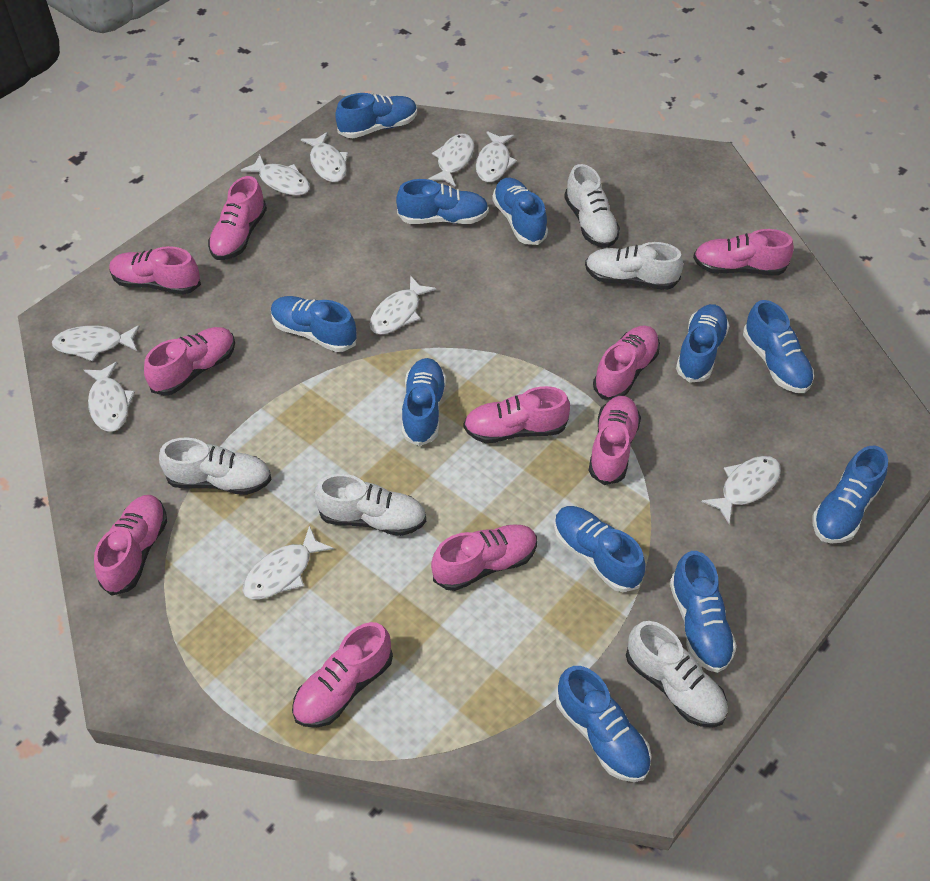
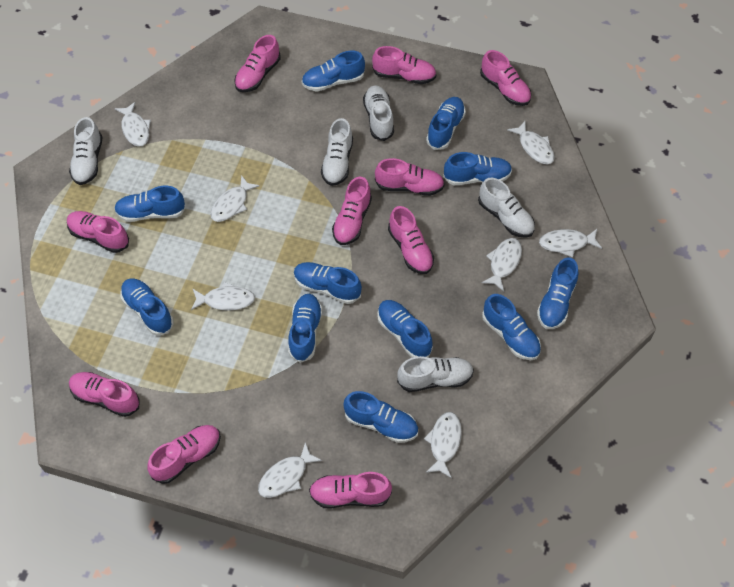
white fish: [52,325,140,361] [84,362,135,432] [241,155,310,196] [243,525,334,600] [301,132,348,182] [370,276,436,335] [428,134,474,187] [476,131,517,182] [701,456,781,524] = 9 -> [115,102,151,147] [191,281,255,311] [210,175,260,222] [258,442,322,498] [424,412,462,478] [482,238,522,291] [507,121,555,164] [539,229,602,257] = 8

